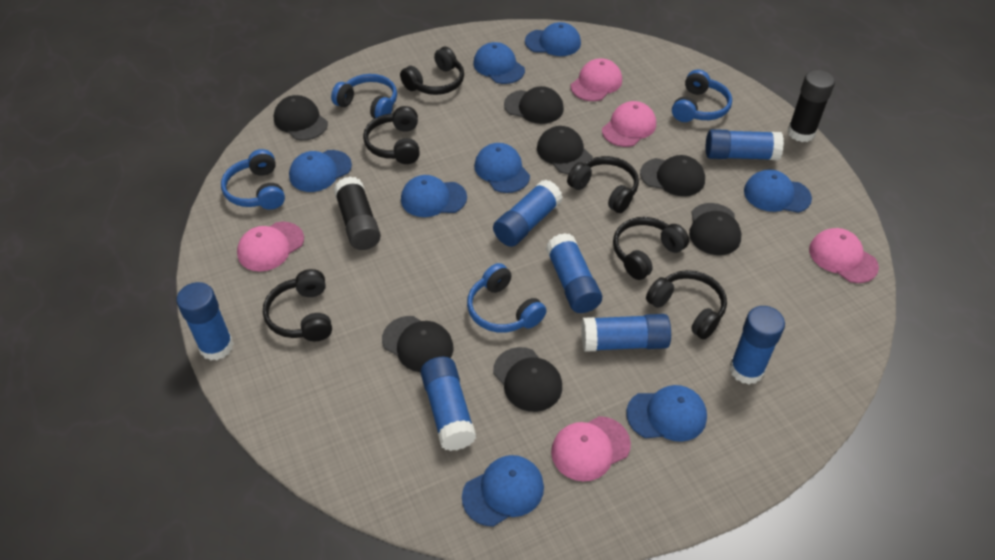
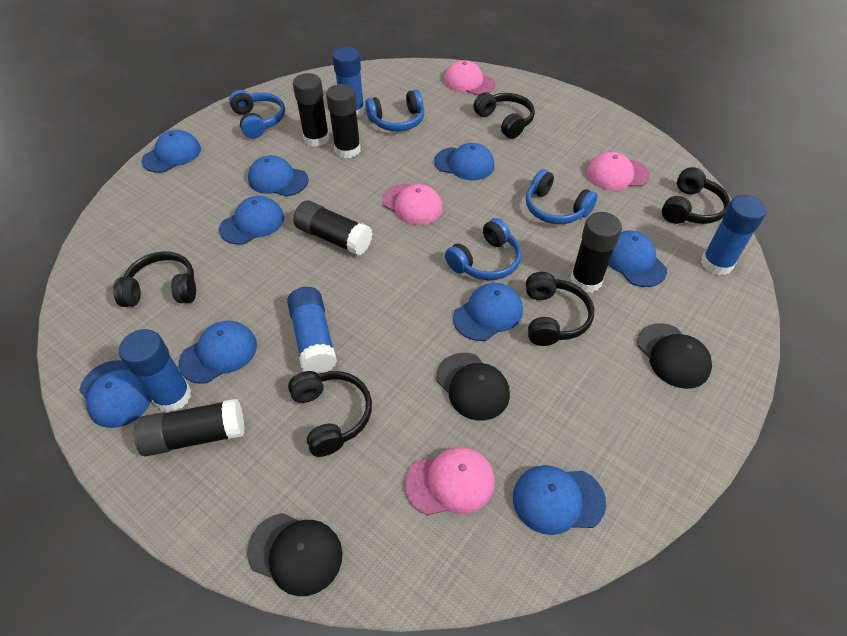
black cap: [274,95,328,140] [382,316,453,372] [493,347,562,412] [504,86,564,124] [537,126,593,174] [640,155,705,196] [689,203,741,255] = 7 -> [247,513,342,596] [436,353,510,420] [637,323,712,389] = 3
black glue stick: [334,176,381,250] [787,70,835,142] = 2 -> [134,399,245,457] [293,73,330,147] [293,200,373,255] [326,84,361,158] [570,212,622,293] = 5
black headphones: [263,269,332,341] [363,106,420,164] [400,47,464,95] [567,156,639,213] [613,217,689,280] [646,270,727,339] = 6 -> [113,251,196,307] [288,371,372,457] [473,92,535,139] [526,272,594,346] [662,167,730,224] = 5
blue cap: [289,150,352,192] [401,175,467,217] [462,455,544,527] [473,42,525,84] [474,143,530,193] [525,22,581,56] [626,385,707,442] [744,170,812,213] = 8 -> [79,360,152,428] [141,130,201,173] [179,321,257,384] [219,196,284,245] [248,155,309,196] [434,143,494,180] [453,283,523,341] [513,465,606,535] [608,230,667,287] = 9
blue glue stick: [177,282,234,361] [420,357,477,451] [493,179,563,247] [546,233,602,313] [581,314,671,352] [706,129,784,160] [729,306,785,384] = 7 -> [119,329,191,412] [287,287,337,374] [333,47,365,117] [701,195,766,275] = 4
pink cap: [237,222,304,272] [551,416,631,482] [571,58,622,101] [602,101,656,147] [809,228,879,283] = 5 -> [382,184,443,225] [405,447,495,515] [444,60,495,95] [587,152,650,190] = 4

